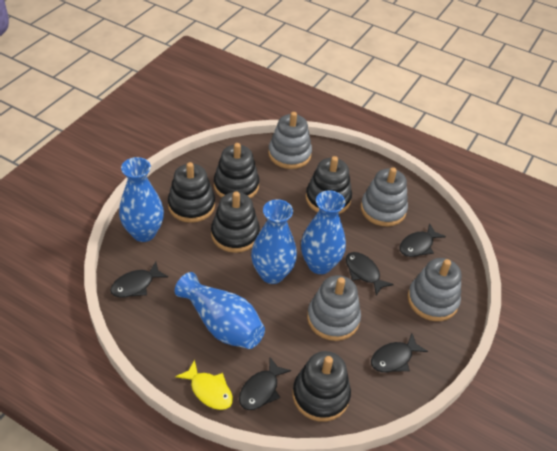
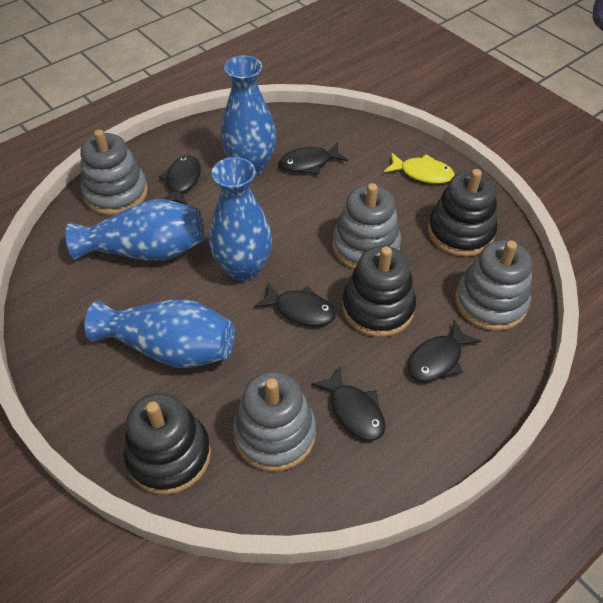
black stacking toy: [168,162,215,223] [211,191,260,253] [214,143,259,198] [293,351,351,422] [306,156,352,214] = 5 -> [124,393,211,495] [342,246,416,337] [428,169,497,257] = 3

